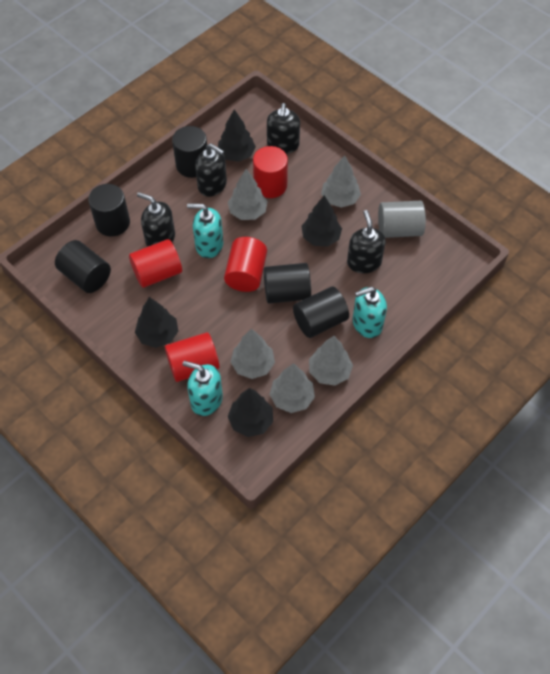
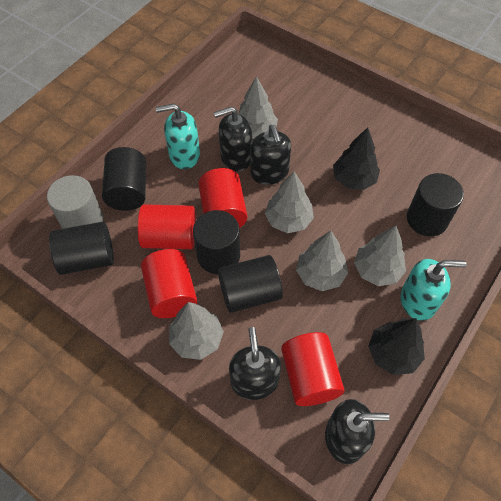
black tree: [135,297,178,348] [218,109,256,162] [228,388,273,437] [301,195,342,247] = 4 -> [333,127,380,190] [368,318,425,375] = 2
turquoise soap dispenser: [182,361,223,416] [187,203,223,258] [352,287,387,338] = 3 -> [156,103,200,169] [400,259,467,321] = 2

